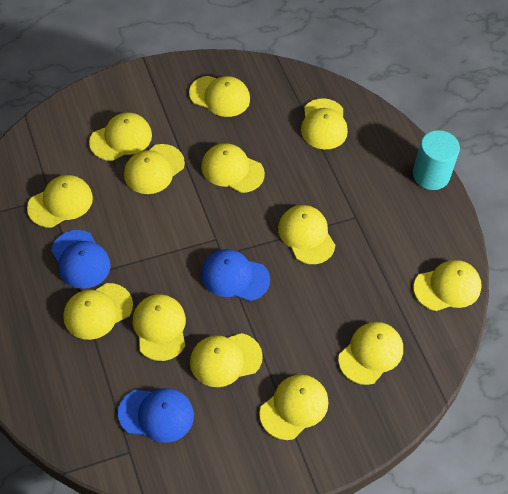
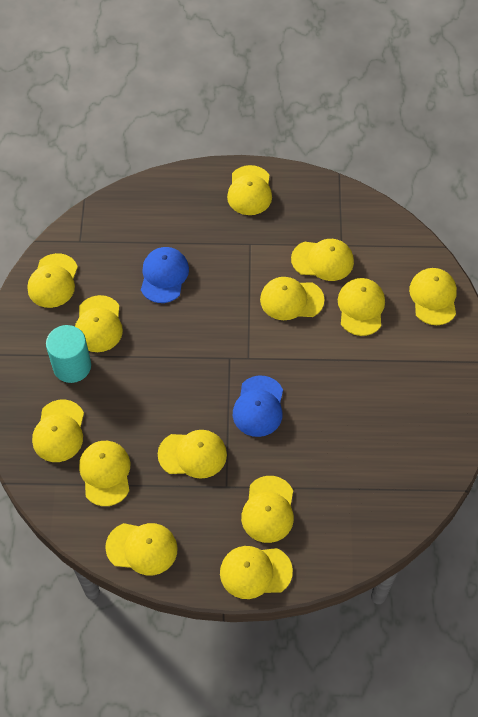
blue cap: [51,230,111,289] [118,388,194,443] [201,249,270,301] = 3 -> [141,247,189,303] [233,376,283,437] = 2

